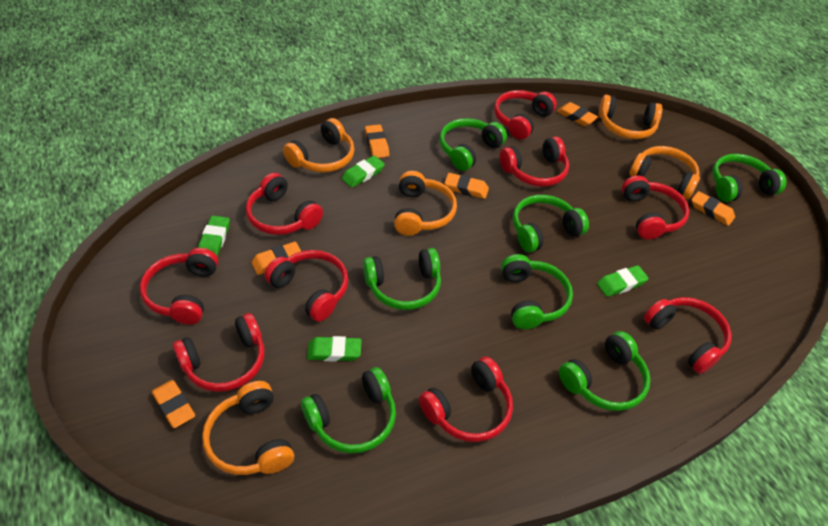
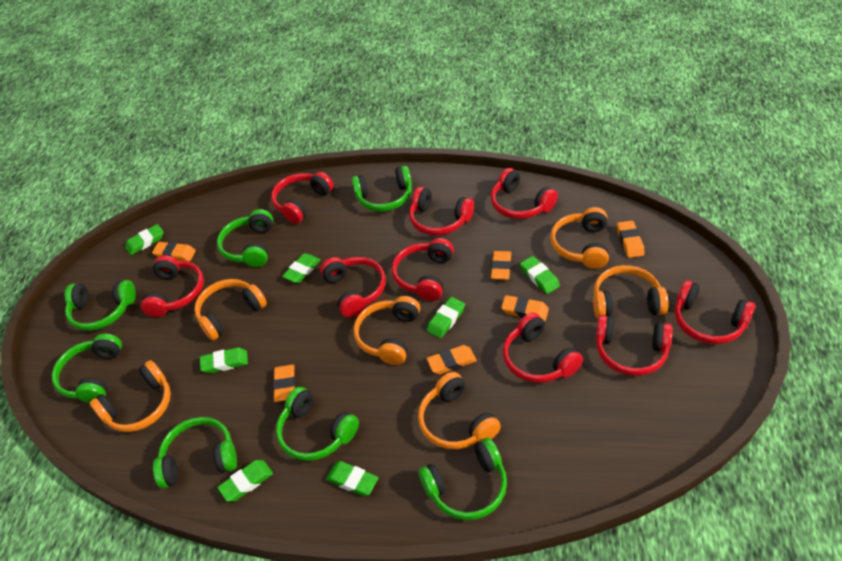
green eraser: [198,216,230,256] [307,336,362,362] [342,156,385,188] [597,265,649,297] = 4 -> [125,224,164,255] [200,347,248,373] [217,460,273,502] [282,253,321,283] [326,461,378,496] [427,297,465,338] [520,256,560,294] = 7
orange headphones: [202,381,294,475] [283,118,355,172] [394,171,457,236] [599,95,662,139] [629,146,700,199] = 5 -> [90,360,171,432] [194,279,267,340] [353,296,420,365] [418,372,501,449] [550,207,609,269] [593,265,669,318] = 6

